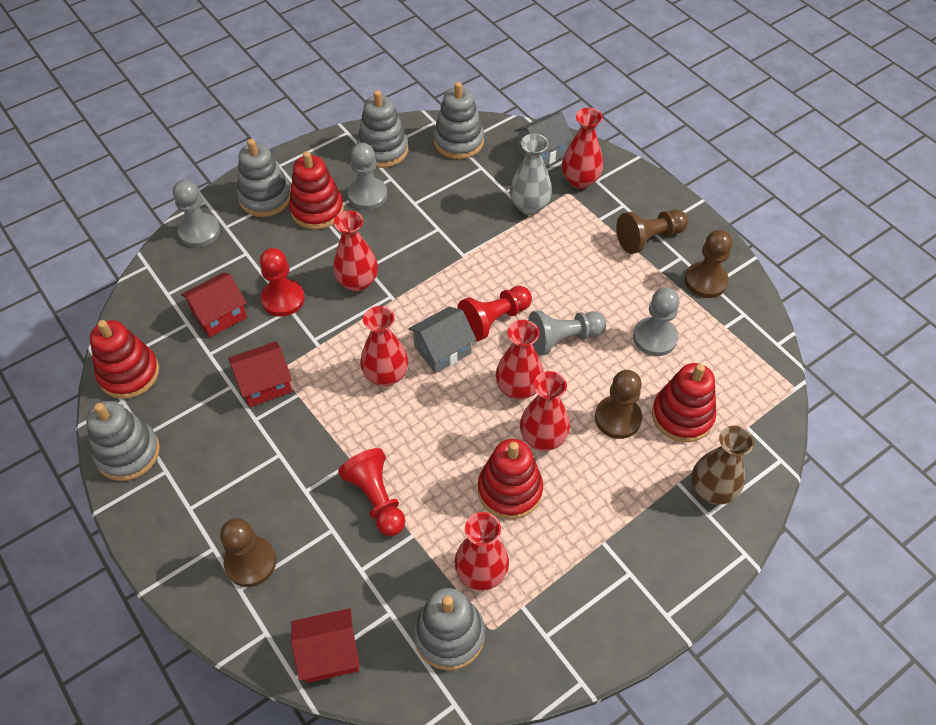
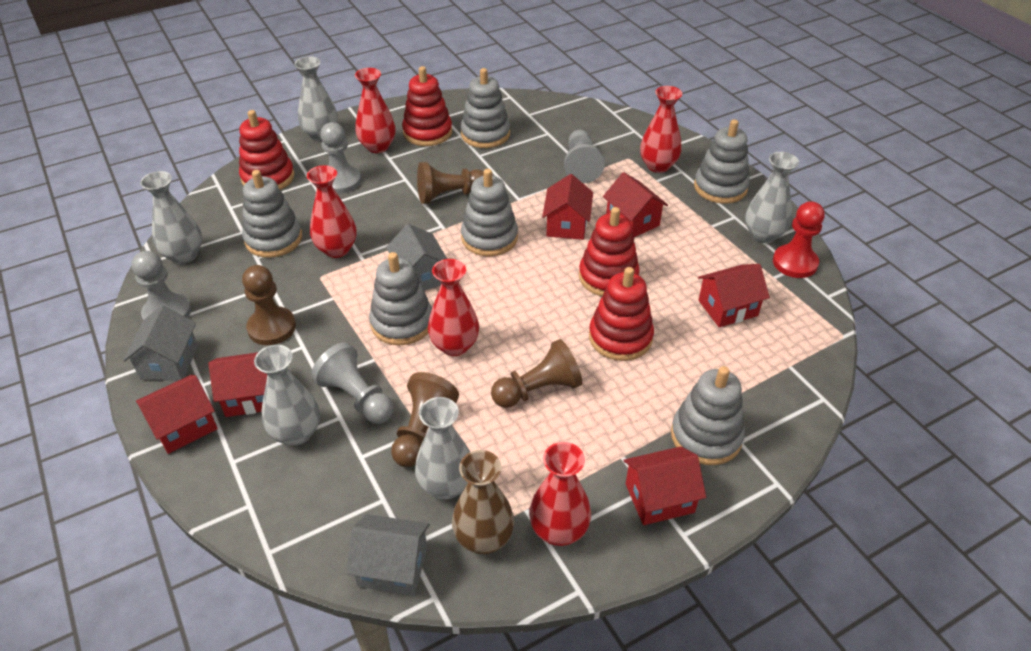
grey house: [408,307,476,373] [514,112,573,166] = 2 -> [123,305,198,381] [346,514,430,596] [386,224,447,290] = 3
grey stacking toy: [86,401,160,481] [237,139,291,217] [357,90,408,168] [413,588,485,670] [434,82,484,159] = 5 -> [242,170,302,258] [369,252,432,345] [461,68,510,148] [461,169,518,256] [671,366,745,465] [694,119,750,204] = 6
grey vase: [510,134,552,215] = 1 -> [140,171,202,264] [254,345,320,446] [295,56,338,141] [415,397,470,499] [745,152,799,243] = 5
red house: [181,272,247,337] [229,341,292,407] [291,608,360,683] = 3 -> [136,375,218,454] [208,352,267,417] [542,174,593,240] [603,172,668,237] [623,446,706,525] [698,264,770,327] = 6
red pawn: [260,248,305,317] [338,448,405,536] [457,286,532,341] = 3 -> [773,201,825,278] = 1
red vase: [333,211,378,292] [360,306,408,386] [455,512,509,591] [496,320,544,400] [520,371,570,451] [562,108,603,189] = 6 -> [307,165,357,258] [355,68,396,153] [428,259,479,356] [529,442,591,546] [640,86,682,173] = 5

